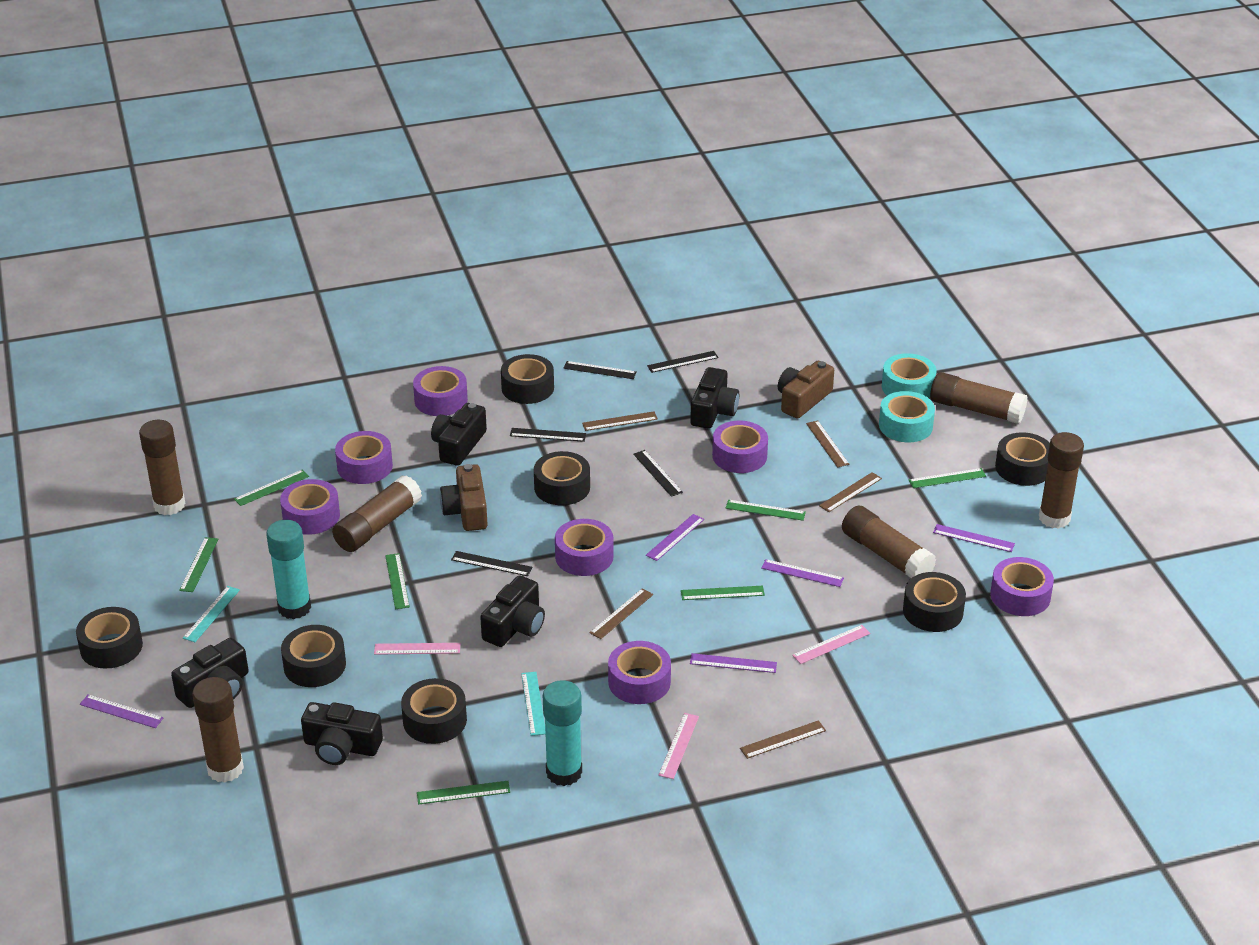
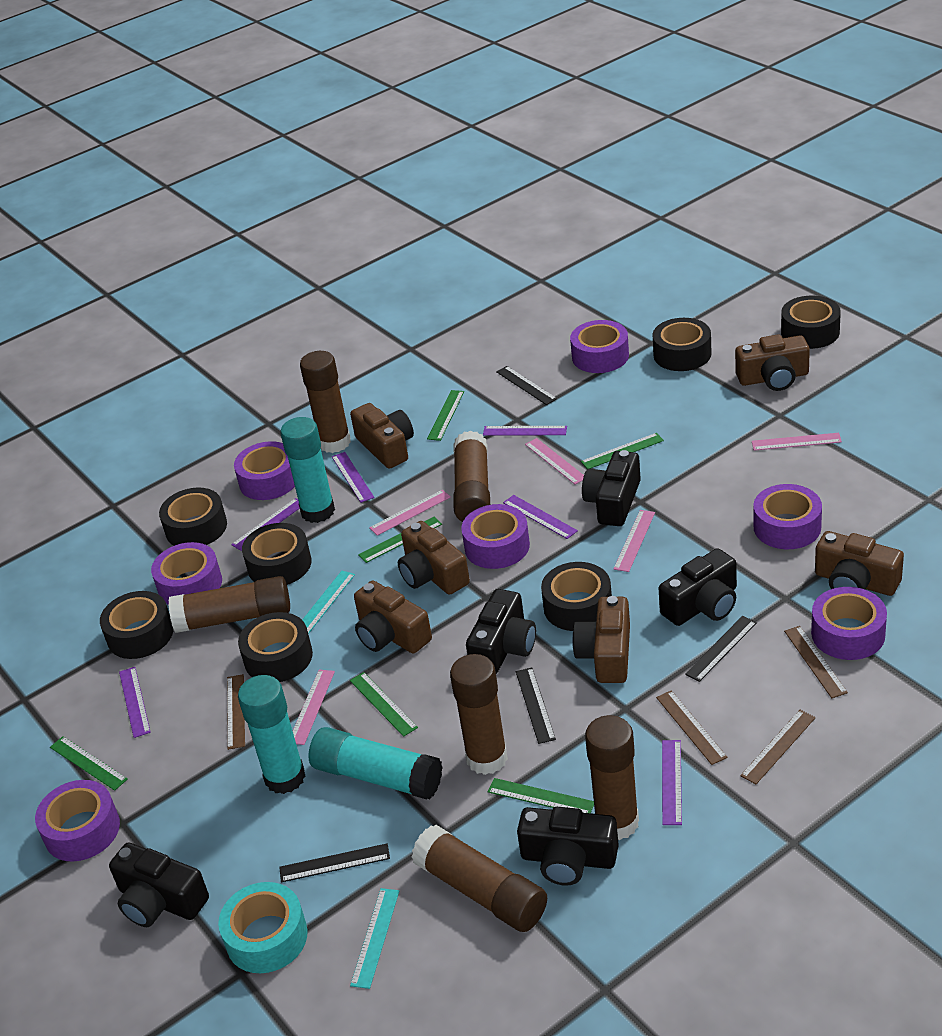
black ruler: [451,551,532,576] [510,428,586,442] [564,361,637,379] [633,450,683,497] [647,351,719,373] = 5 -> [279,843,390,882] [496,366,557,405] [516,667,556,744] [685,616,757,682] = 4
brown camera: [440,464,488,531] [778,361,834,419] = 2 -> [350,403,414,469] [354,580,432,654] [398,521,470,595] [572,596,630,683] [735,334,810,391] [815,531,904,596] = 6
brown ruler: [582,411,658,431] [590,588,653,639] [740,720,826,759] [806,420,849,468] [819,472,882,512] = 5 -> [227,674,245,750] [656,690,727,765] [740,710,816,784] [784,626,848,698] = 4
green ruler: [179,537,218,592] [234,469,309,506] [385,553,410,609] [417,781,510,804] [681,586,765,600] [726,500,806,521] [909,468,986,488] = 7 -> [50,736,128,791] [350,672,418,737] [358,517,442,563] [427,390,464,441] [488,778,594,813] [581,433,664,469] = 6
pink ruler: [374,643,461,655] [658,713,699,779] [792,625,870,664] = 3 -> [293,669,335,745] [369,490,450,536] [525,438,584,485] [614,510,655,572] [752,433,842,451] = 5
purple ruler: [80,694,163,728] [646,514,704,561] [690,653,777,673] [761,559,844,587] [933,524,1015,552] = 5 -> [119,667,151,738] [231,498,300,551] [332,452,374,503] [483,426,567,436] [503,495,578,539] [662,740,682,825] = 6
turquoise glue stick: [266,520,311,619] [543,680,582,786] = 2 -> [238,675,305,794] [280,417,335,523] [308,727,443,800] = 3
turquoise tape: [879,391,935,442] [882,353,936,398] = 2 -> [218,882,308,973] = 1

